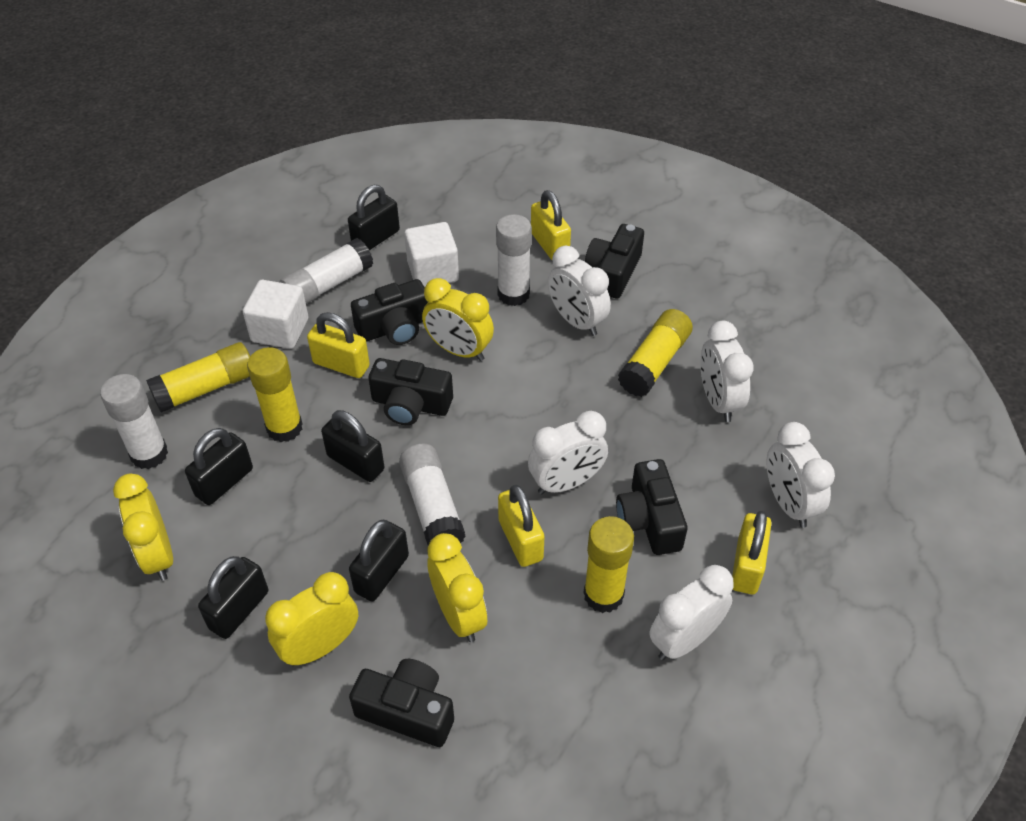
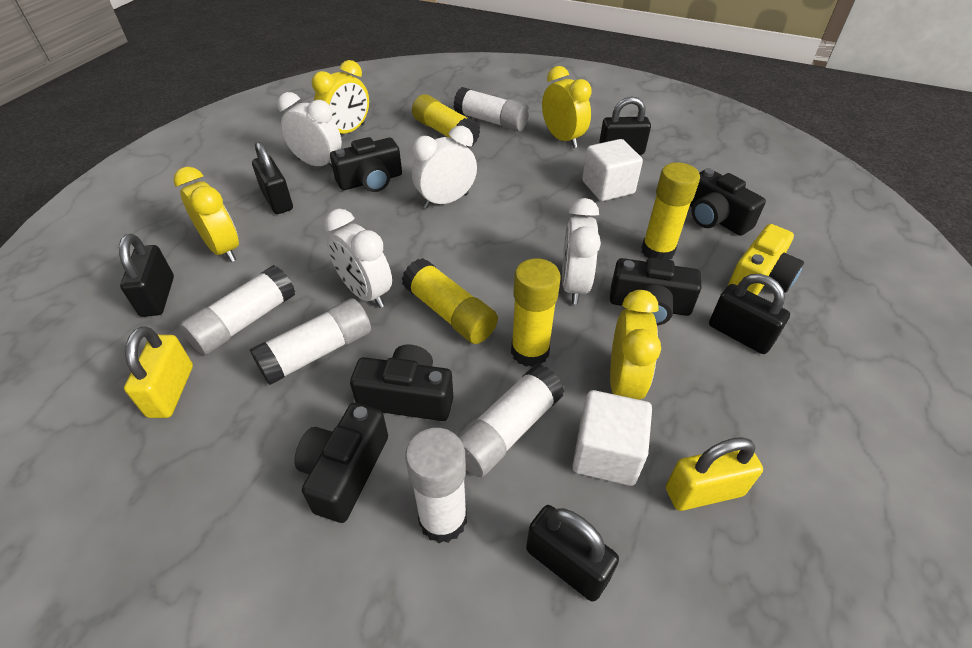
white clock: [528,411,608,495] [548,246,611,336] [649,565,734,660] [700,321,754,422] [766,422,835,528] = 5 -> [277,92,342,167] [324,209,392,308] [412,126,477,208] [562,198,601,304] = 4
white glue stick: [100,374,168,469] [279,238,373,304] [399,444,466,545] [496,214,532,306] = 4 -> [179,265,295,355] [250,298,371,385] [405,428,467,543] [454,87,529,132] [457,364,564,477] = 5
yellow camera: none = 0 -> [728,224,804,295] = 1
yellow padlock: [307,312,370,378] [498,485,545,567] [531,190,571,260] [732,511,772,594] = 4 -> [124,326,193,418] [666,437,763,511] = 2

